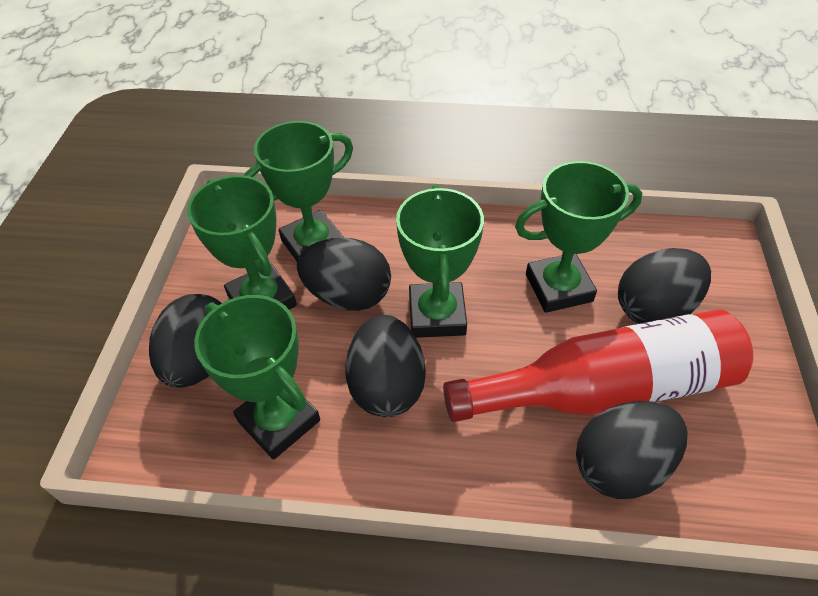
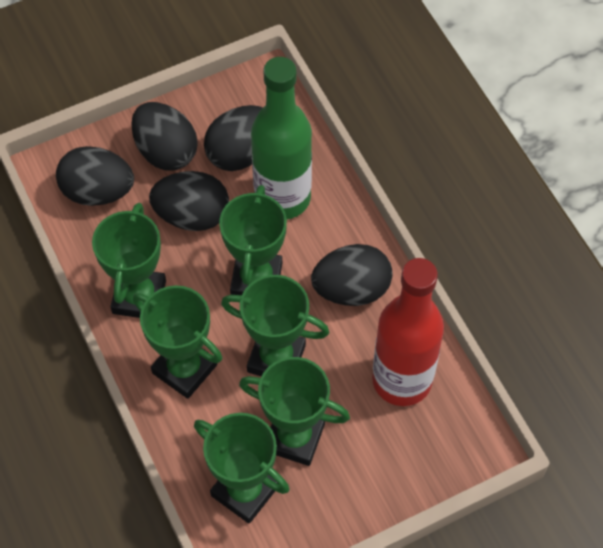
green bottle: none = 0 -> [251,57,312,219] = 1
green trophy: [187,175,297,310] [194,295,320,460] [244,121,353,261] [396,185,484,338] [515,161,642,313] = 5 -> [92,203,166,318] [133,285,222,399] [194,413,290,524] [219,185,287,295] [221,275,329,376] [239,357,350,466] = 6

